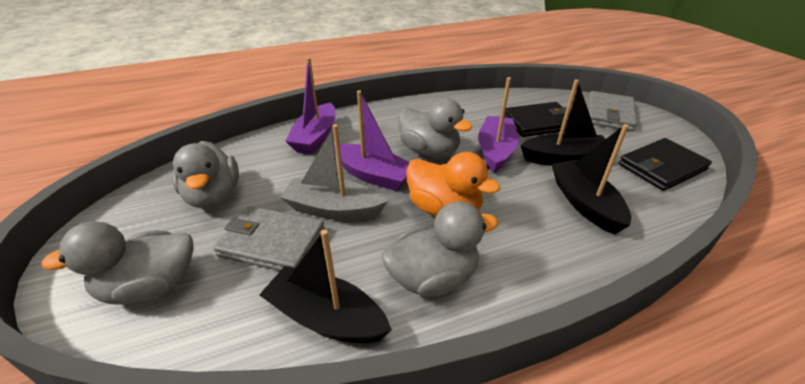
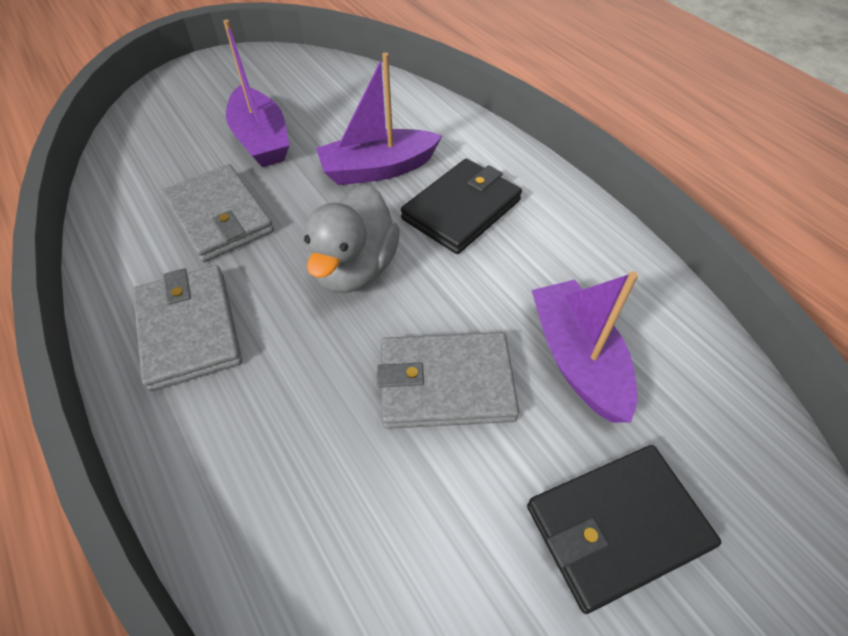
black boat: [259,230,392,343] [520,80,605,166] [551,124,631,235] = 3 -> none = 0
grey boat: [280,124,388,220] = 1 -> none = 0
grey duck: [42,221,194,305] [172,141,239,209] [382,201,498,297] [398,98,473,157] = 4 -> [304,185,400,293] = 1
grey wallet: [213,206,325,271] [588,91,637,131] = 2 -> [133,265,242,391] [162,164,274,262] [377,332,519,429] = 3
orange duck: [406,152,500,217] = 1 -> none = 0

